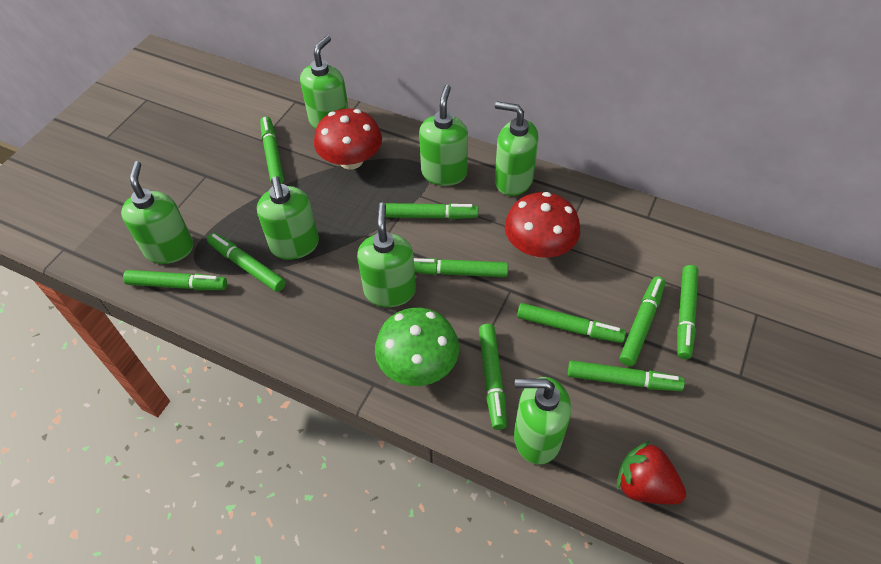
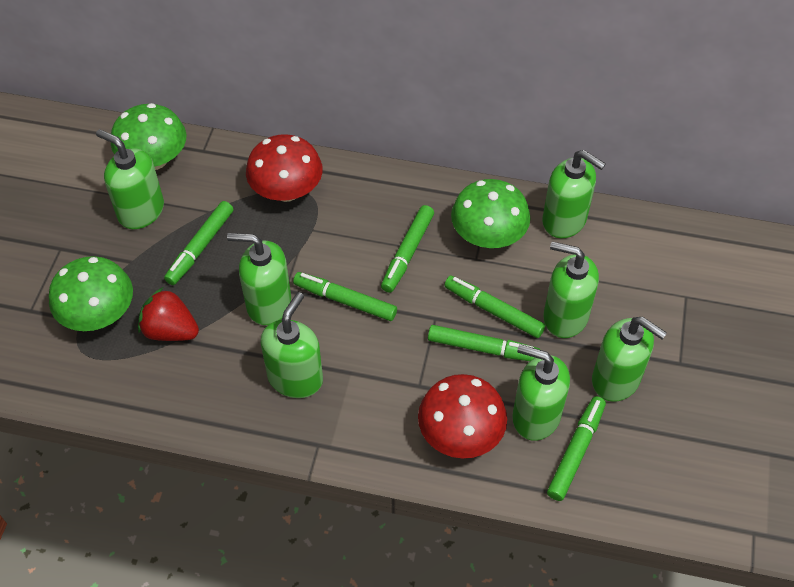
green marker: [123,270,227,290] [207,233,286,292] [260,116,284,184] [385,203,478,219] [414,258,508,277] [479,324,507,430] [517,303,626,343] [568,360,685,391] [619,276,665,366] [677,265,699,359] = 10 -> [164,201,233,285] [293,272,397,321] [381,205,434,293] [428,325,540,361] [444,275,545,338] [547,396,606,501] = 6
green mushroom: [375,308,459,386] = 1 -> [49,256,133,331] [111,103,186,170] [451,179,530,248] = 3

